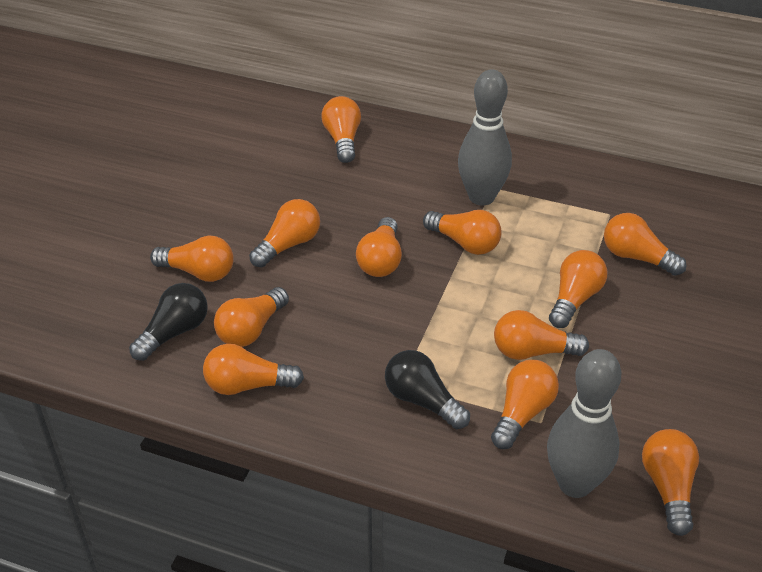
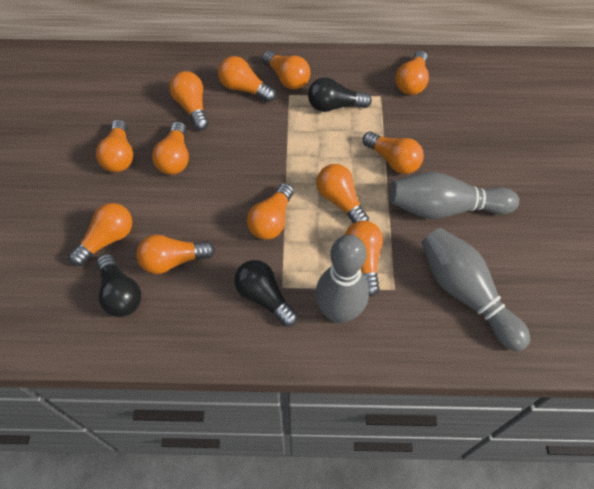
black light bulb: [129,283,208,361] [385,350,470,429] = 2 -> [97,254,141,317] [234,260,298,327] [308,77,372,112] = 3
grey bowling pin: [458,69,512,205] [547,349,622,498] = 2 -> [315,235,369,323] [390,172,519,219] [421,228,530,351] = 3

